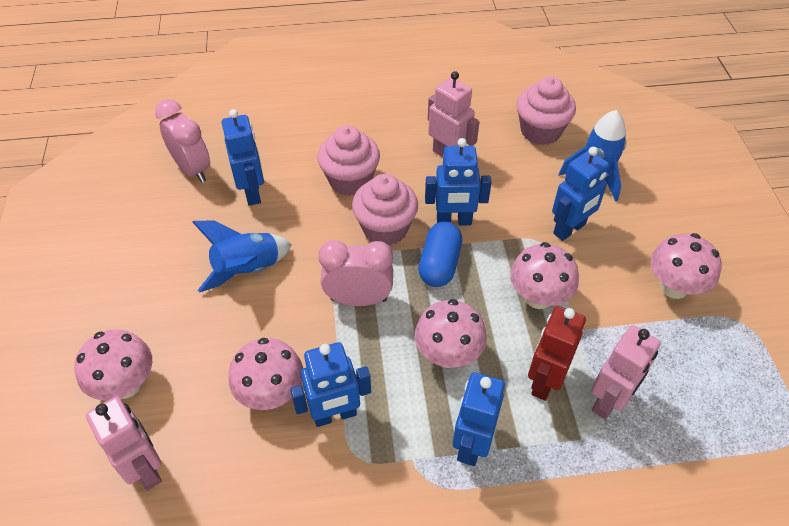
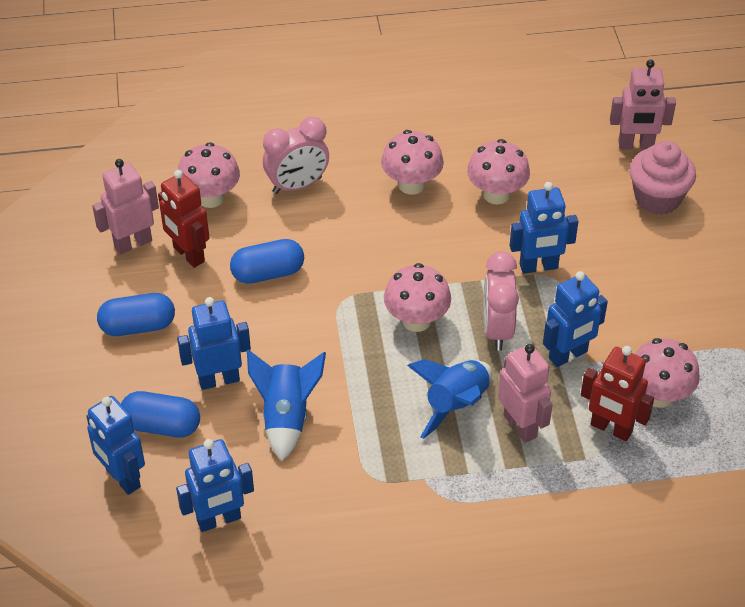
blue capsule: [418,221,462,287] = 1 -> [97,293,175,336] [121,391,200,437] [230,239,304,284] = 3
pink cupcake: [317,125,380,196] [352,174,418,246] [517,76,576,145] = 3 -> [630,141,696,215] = 1
red robot: [528,306,586,401] = 1 -> [158,170,209,268] [581,346,654,441] = 2

